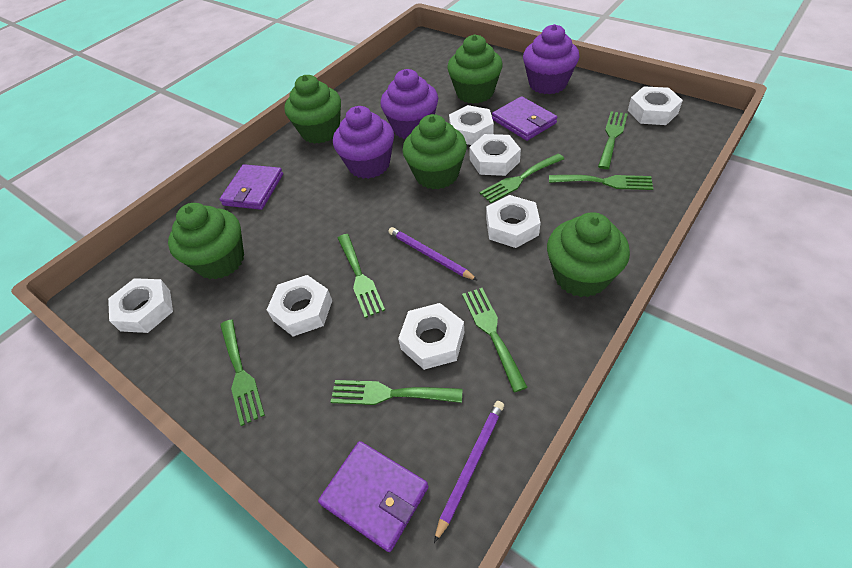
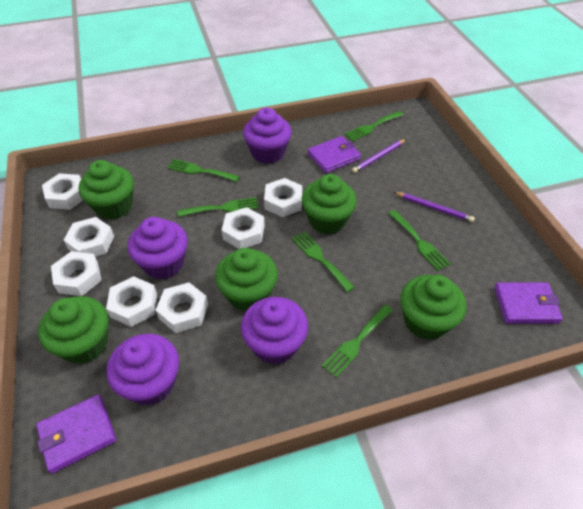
green fork: [220,319,265,426] [331,380,462,405] [338,234,385,318] [462,288,528,392] [480,154,564,203] [549,175,653,190] [598,111,628,169] = 7 -> [167,159,240,182] [177,197,259,217] [292,231,355,293] [322,305,393,378] [345,111,403,141] [388,210,450,271] = 6
purple cupcake: [333,106,394,179] [381,69,438,139] [523,24,579,94] = 3 -> [107,334,179,406] [128,217,188,279] [241,297,308,365] [243,108,292,164] = 4

